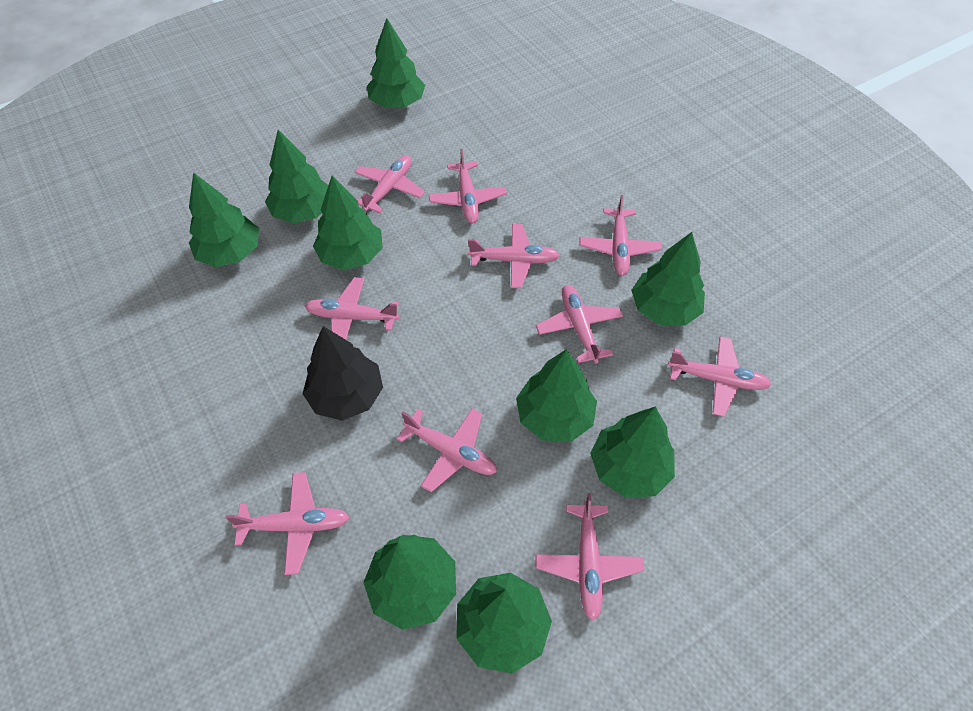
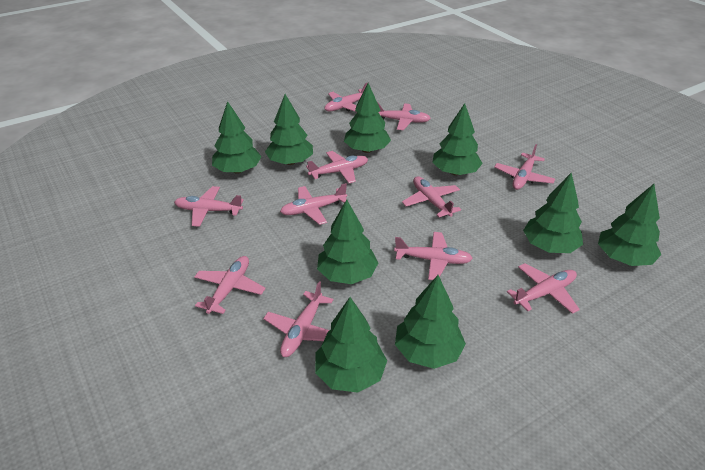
black tree: [303,326,383,421] = 1 -> none = 0
pink plane: [226,472,350,575] [305,277,399,340] [355,155,425,213] [397,408,497,492] [429,149,507,224] [468,224,560,288] [535,493,645,621] [536,285,623,364] [580,195,662,276] [668,337,772,417] = 10 -> [174,186,244,227] [194,256,266,314] [263,281,333,357] [280,183,349,225] [306,151,368,183] [325,83,368,112] [377,102,431,130] [394,232,473,280] [402,176,461,217] [494,144,555,190] [507,263,580,314] = 11

